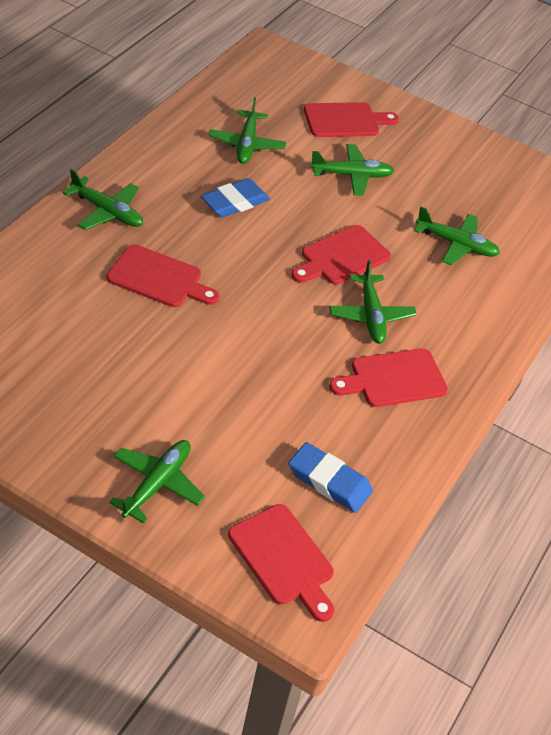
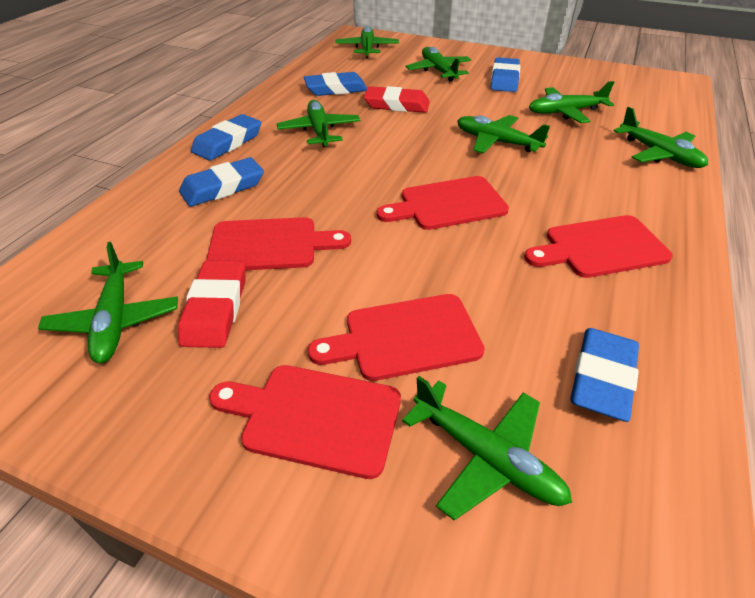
blue eraser: [201,178,270,217] [289,442,373,513] = 2 -> [179,157,264,207] [191,114,261,161] [304,72,367,96] [491,57,520,92] [570,328,639,422] = 5
green plane: [63,169,143,230] [109,440,205,523] [209,97,286,164] [310,144,394,196] [329,260,417,344] [414,206,500,265] = 6 -> [38,242,178,363] [277,100,361,147] [336,26,399,58] [402,376,572,520] [406,47,471,81] [457,115,550,154] [529,81,614,123] [614,107,708,168] = 8
red eraser: none = 0 -> [178,260,246,348] [364,86,430,113] = 2

